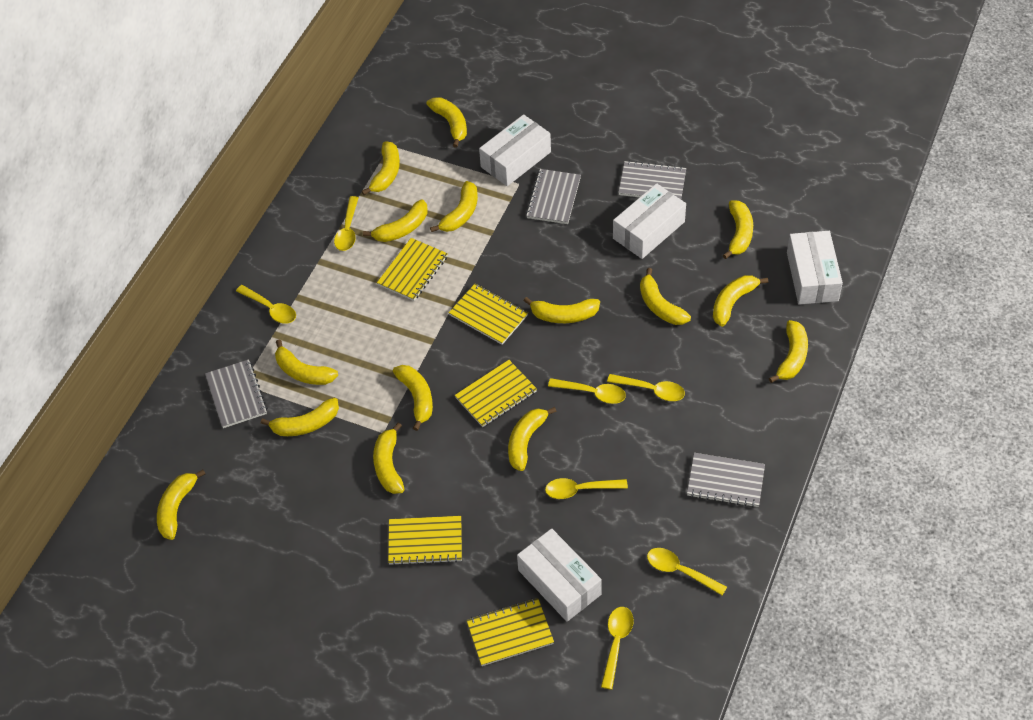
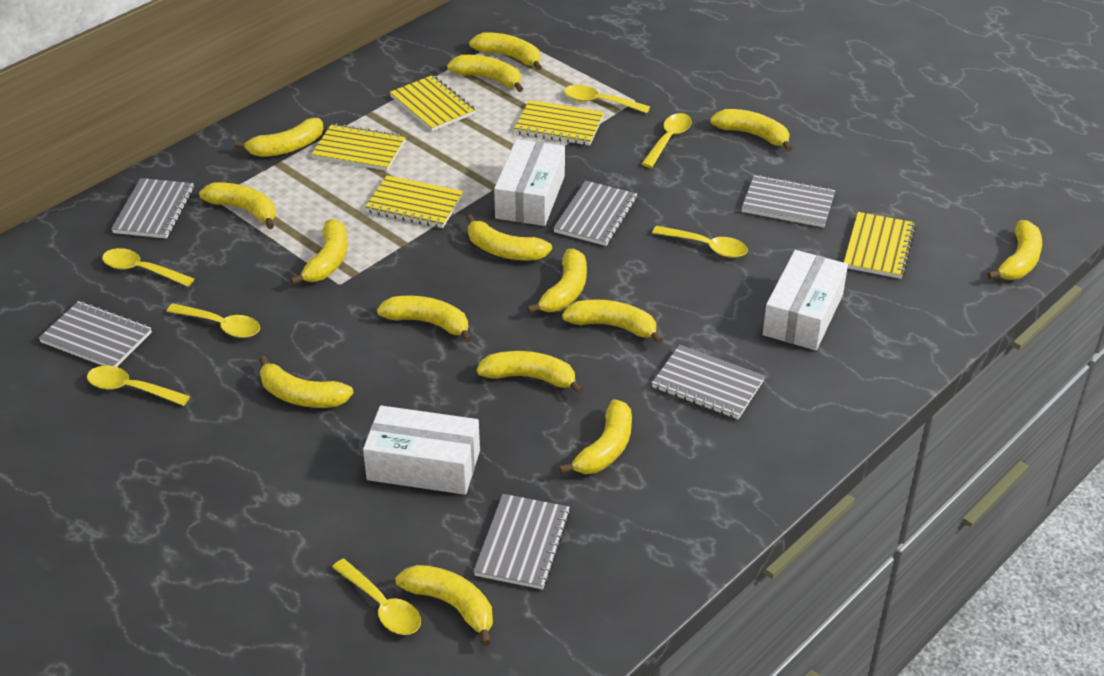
grey notebook: [205,359,267,428] [526,169,581,224] [618,161,686,199] [687,453,765,507] = 4 -> [39,301,152,367] [111,178,194,238] [474,494,570,590] [553,181,637,246] [652,345,765,419] [742,175,835,227] = 6
white box: [479,114,551,186] [517,528,602,622] [613,183,686,259] [787,231,843,305] = 4 -> [363,405,480,495] [494,139,565,226] [763,250,848,350] = 3

